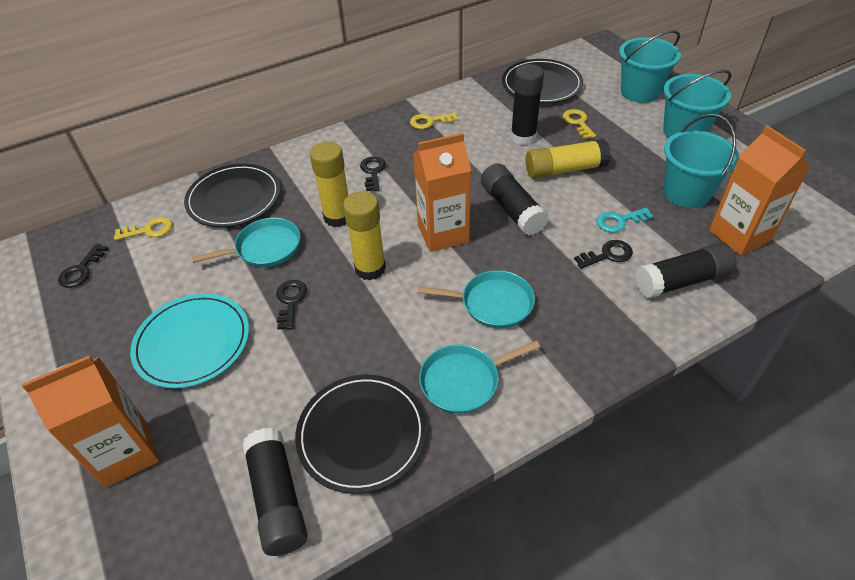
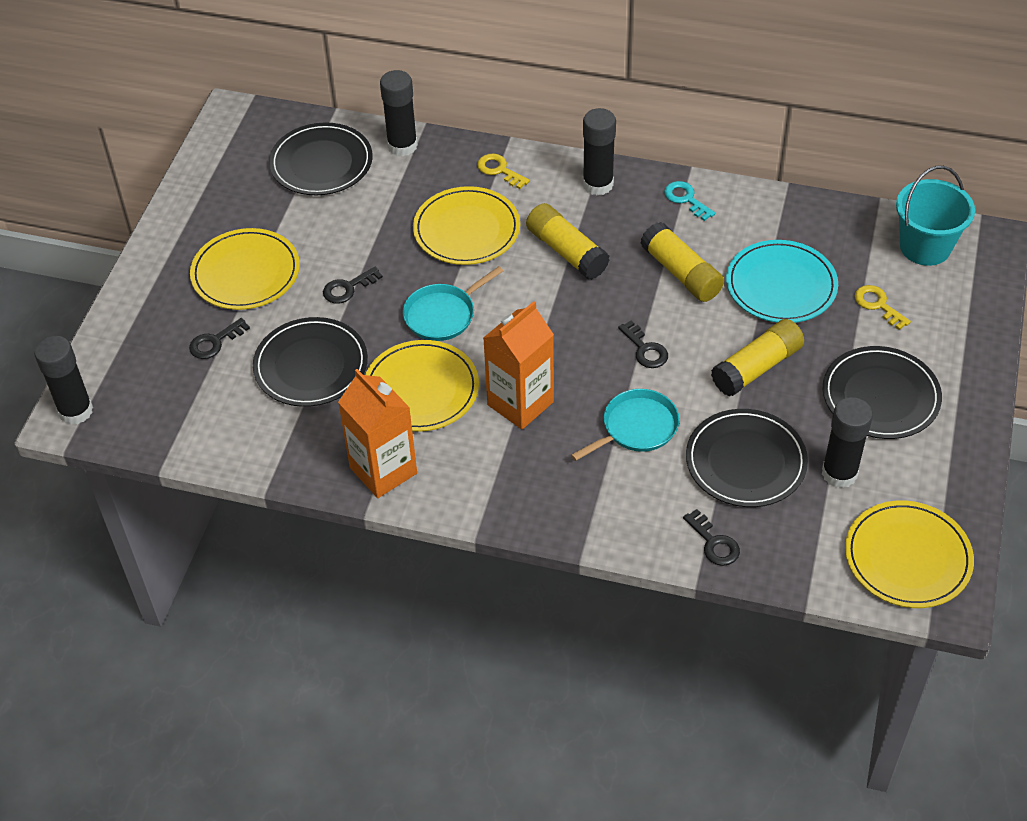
black plate: [184,164,280,227] [295,375,427,494] [502,59,583,103] = 3 -> [253,317,368,407] [269,122,373,195] [686,409,808,507] [823,346,942,439] = 4
orange carton: [22,356,159,488] [413,133,471,252] [709,125,810,256] = 3 -> [338,369,417,498] [483,301,554,429] = 2
turquoise bucket: [619,30,681,103] [663,70,731,138] [664,114,739,208] = 3 -> [896,166,975,266] = 1
turquoise pan: [191,218,300,267] [417,270,535,328] [419,340,540,414] = 3 -> [403,266,503,341] [571,389,680,461] = 2
yellow key: [114,217,173,241] [410,112,458,129] [563,109,596,139] = 3 -> [477,154,530,189] [855,285,911,330] = 2
yellow plate: none = 0 -> [190,228,300,310] [365,340,479,432] [413,186,520,265] [845,501,974,608] = 4

